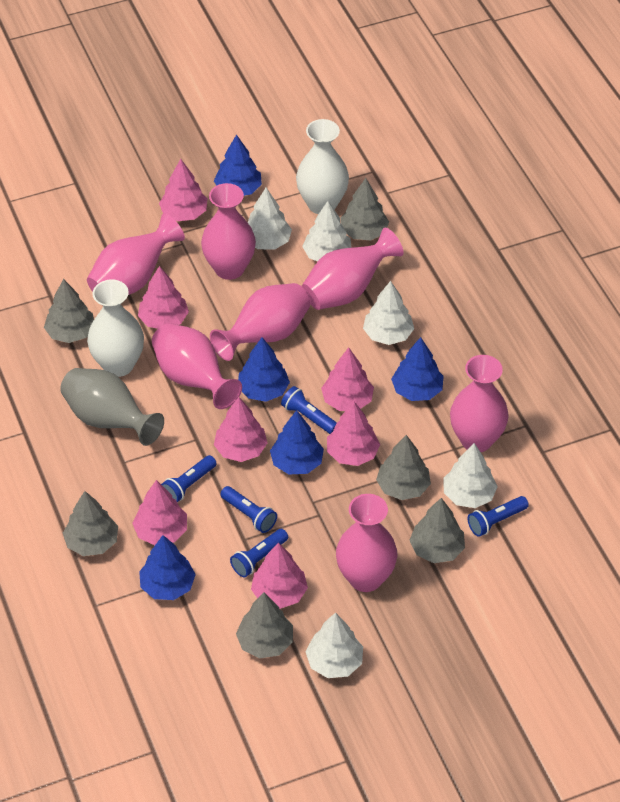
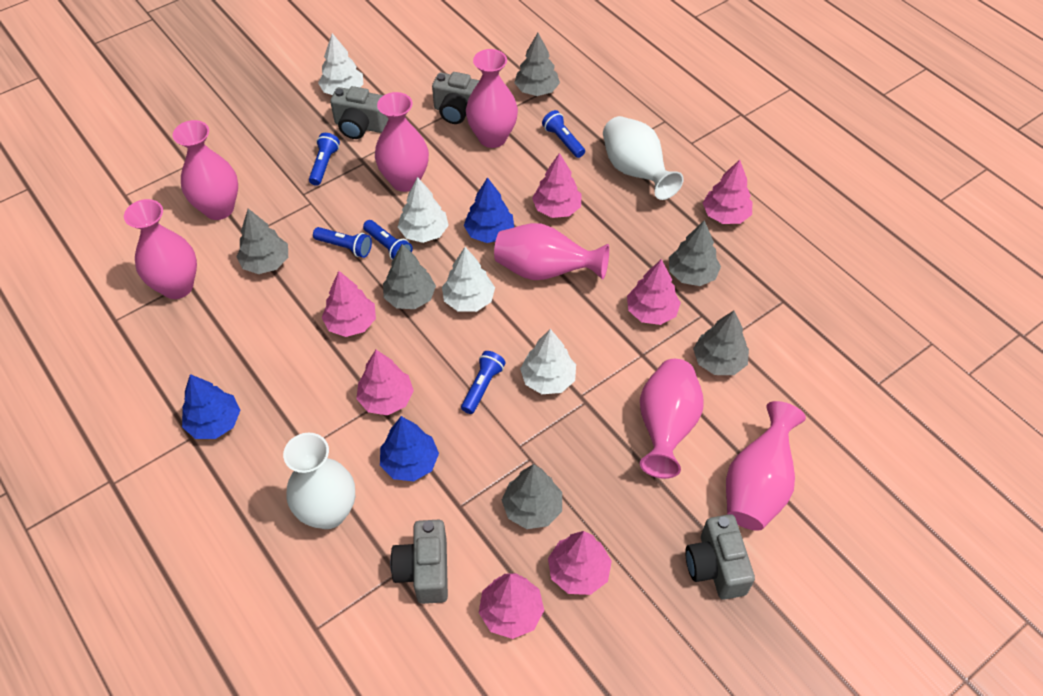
blue tree: [139,535,196,600] [214,134,262,196] [238,337,290,402] [270,410,324,474] [391,337,444,401] = 5 -> [182,374,241,439] [380,416,439,481] [464,177,514,243] = 3
grey camera: none = 0 -> [330,86,388,139] [390,519,448,604] [432,72,480,124] [685,514,755,600] = 4
grey vase: [60,368,164,446] = 1 -> none = 0
white tree: [248,188,292,250] [302,201,351,261] [305,612,363,678] [363,281,414,345] [443,443,498,508] = 5 -> [318,33,363,95] [398,177,449,243] [442,247,495,312] [520,329,576,394] = 4

